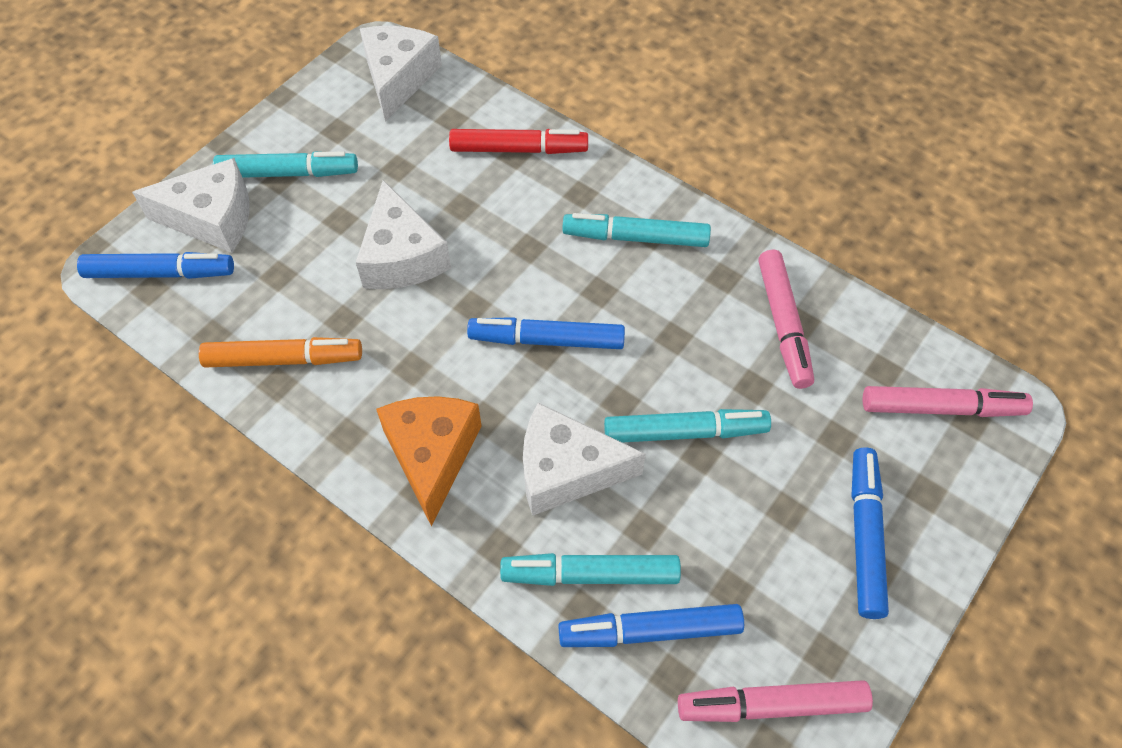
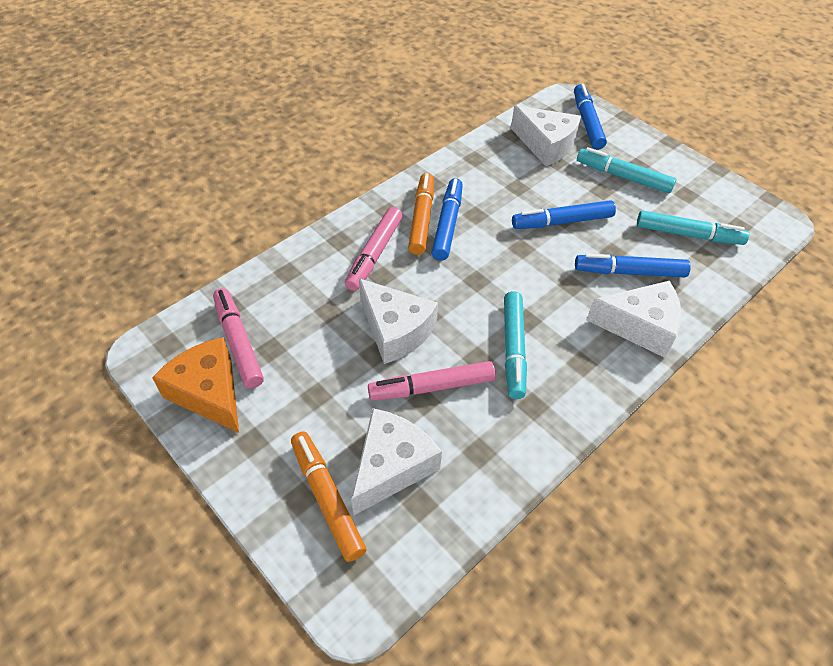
orange marker: [199,337,362,368] = 1 -> [291,431,367,562] [408,173,434,255] = 2
red marker: [449,129,588,154] = 1 -> none = 0
turquoise marker: [213,151,358,178] [500,553,681,586] [562,213,711,247] [604,409,771,443] = 4 -> [504,291,527,399] [577,147,676,193] [637,210,749,245] = 3

